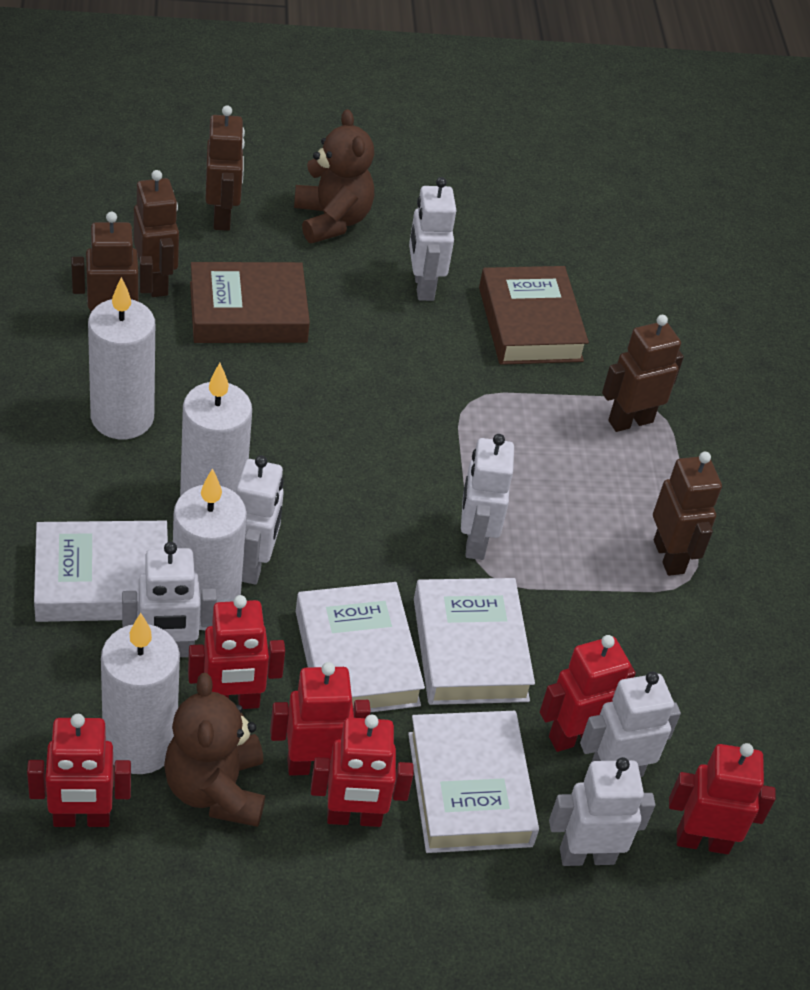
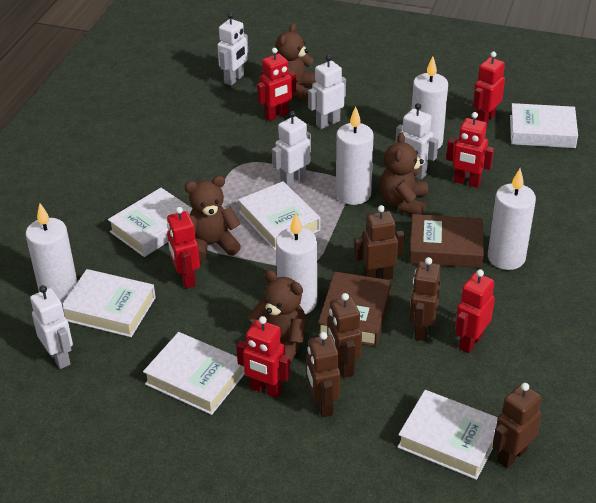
brown teddy bear: [164,673,265,827] [294,109,374,243] = 2 -> [185,176,241,262] [245,270,307,365] [275,23,316,101] [380,132,428,215] = 4
white book: [34,521,168,622] [296,582,425,712] [408,711,539,853] [414,578,535,705] = 4 -> [63,269,156,337] [108,188,193,257] [143,332,245,415] [238,181,320,250] [398,390,498,480] [510,103,578,148] = 6
white candle: [88,277,155,439] [101,613,180,774] [173,468,247,630] [180,363,252,497] = 4 -> [26,203,77,304] [276,213,317,315] [336,106,374,205] [411,56,448,149] [488,169,536,270] = 5
white robot: [122,542,217,657] [236,456,284,585] [409,177,456,301] [461,434,514,560] [549,757,655,866] [580,671,681,777] = 6 -> [30,285,73,369] [217,13,248,86] [272,111,311,187] [308,55,346,129] [395,103,438,180] = 5

